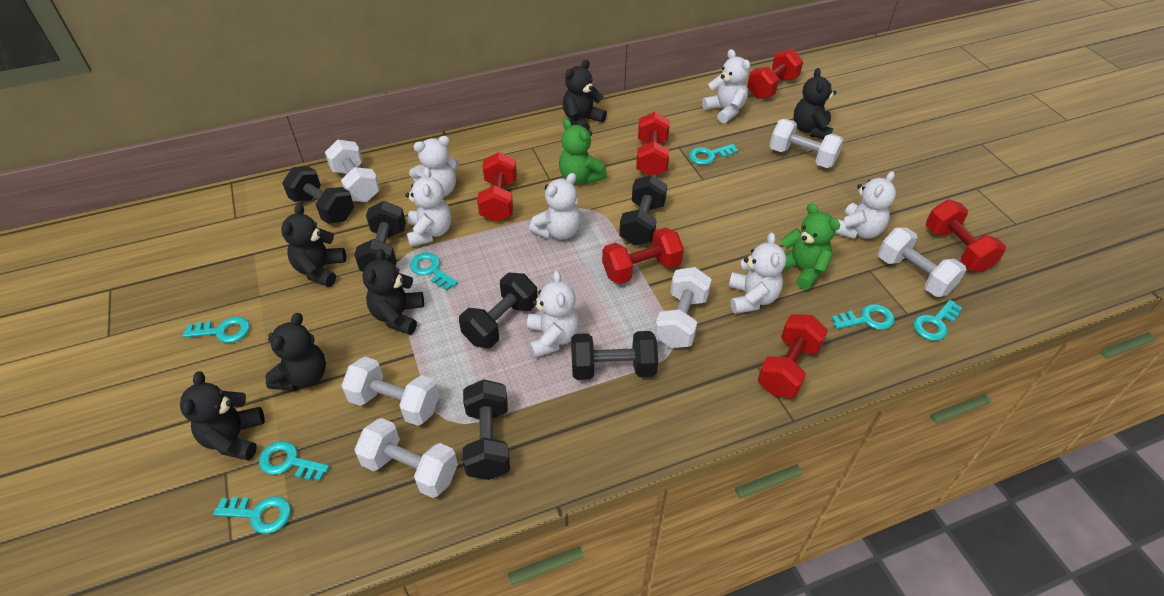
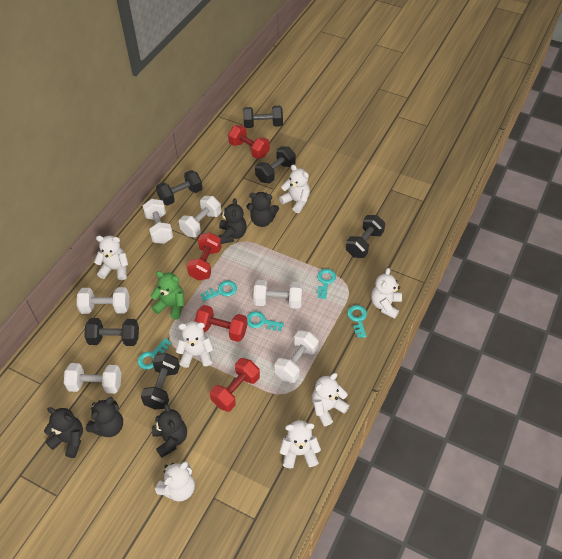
black teddy bear: [180,372,265,461] [265,313,326,391] [281,204,346,287] [362,249,424,335] [563,60,607,131] [793,68,836,139] = 6 -> [44,407,83,458] [85,397,123,437] [152,403,187,458] [218,198,247,244] [247,192,279,227] = 5
green teddy bear: [559,119,607,184] [781,203,840,290] = 2 -> [151,271,184,319] = 1
red dumbbell: [477,152,517,222] [602,227,684,284] [636,112,670,176] [747,49,803,99] [758,314,828,398] [926,200,1006,272] = 6 -> [187,232,222,280] [195,305,248,342] [210,358,260,412] [228,125,270,159] = 4
turquoise key: [183,316,250,343] [213,496,291,534] [259,441,330,481] [410,253,458,290] [689,144,738,165] [832,304,894,330] [913,300,962,341] = 7 -> [138,338,171,370] [201,281,237,301] [247,311,284,331] [317,269,336,299] [347,305,367,338] = 5

